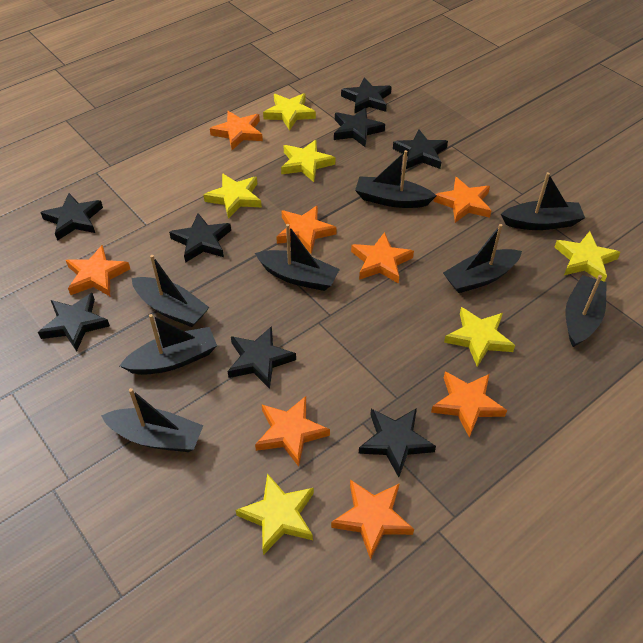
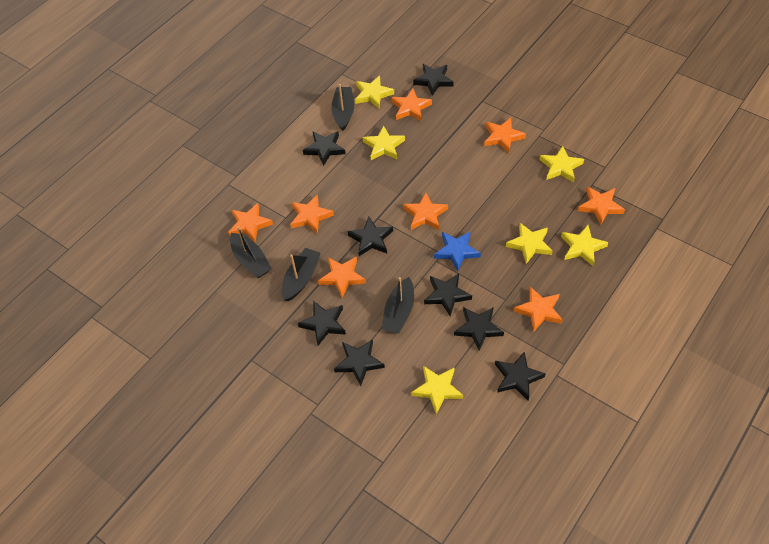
black boat: [101,388,204,452] [119,314,217,375] [132,255,210,327] [255,224,340,291] [355,150,436,208] [443,224,522,293] [501,172,585,230] [565,275,607,347] = 8 -> [230,226,272,278] [282,248,321,301] [331,84,354,131] [382,277,414,333] = 4
blue star: none = 0 -> [434,232,481,271] = 1

